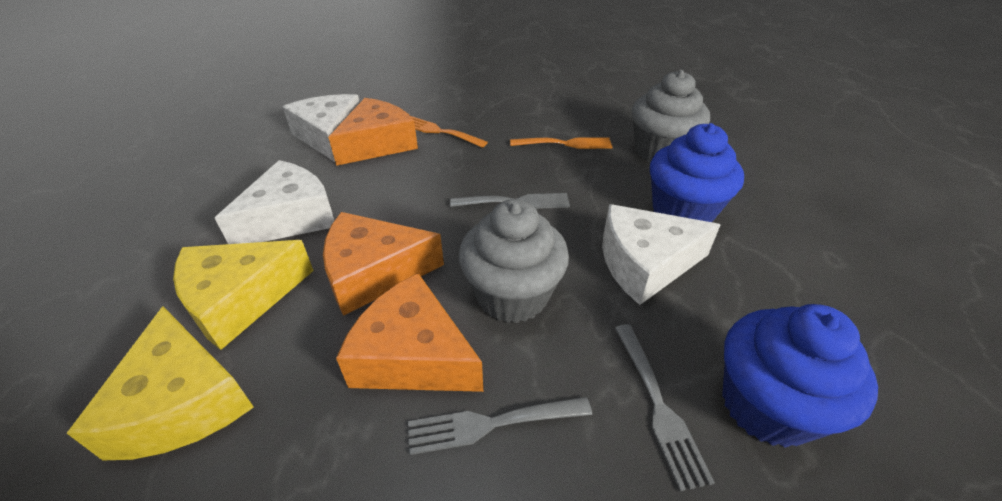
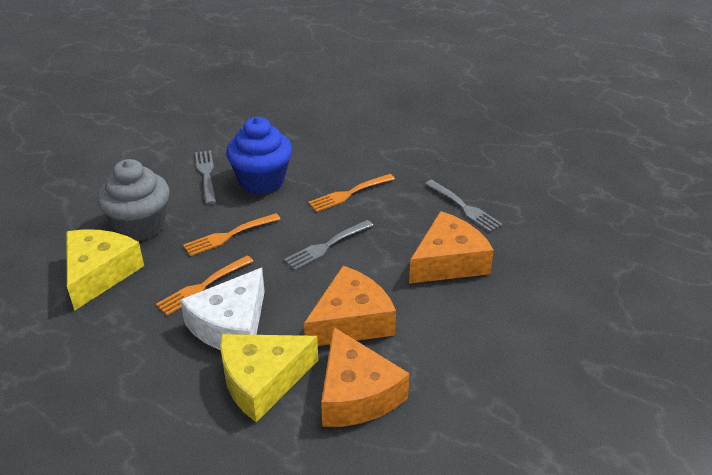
blue cupcake: [650,123,744,222] [722,304,878,448] = 2 -> [226,117,292,194] = 1
grey cupcake: [459,199,569,323] [631,70,710,162] = 2 -> [97,159,170,241] = 1
orange fork: [411,116,488,148] [510,137,613,149] = 2 -> [156,255,253,316] [183,213,281,256] [308,174,395,212] = 3
white cheese: [215,160,335,244] [282,94,360,162] [602,204,721,305] = 3 -> [180,268,265,350] = 1

